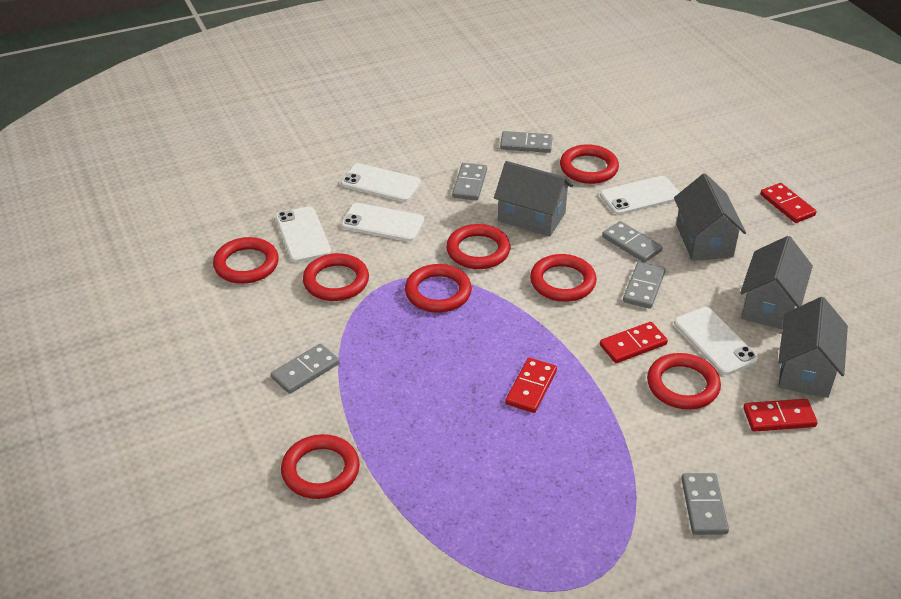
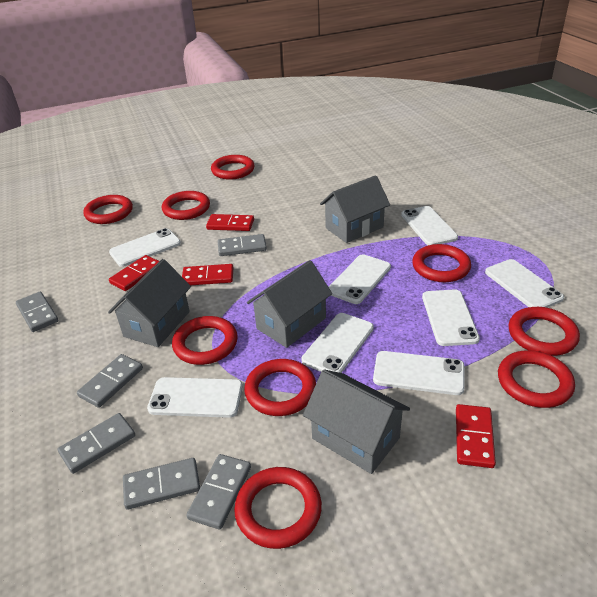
red ring: [213,237,279,284] [281,434,360,499] [303,253,369,301] [405,264,472,313] [446,224,510,269] [530,254,597,302] [560,144,619,184] [647,353,721,410] = 8 -> [83,195,133,224] [162,191,210,220] [172,316,238,365] [211,155,255,180] [234,467,322,549] [244,359,316,416] [412,244,471,282] [498,350,575,408] [508,307,580,356] = 9
white phone: [276,206,331,262] [341,163,421,202] [341,203,424,242] [600,176,680,215] [674,307,758,375] = 5 -> [109,228,181,267] [147,377,243,418] [301,313,374,373] [329,254,391,304] [373,351,465,395] [401,206,458,245] [422,289,480,346] [485,259,564,308] = 8

